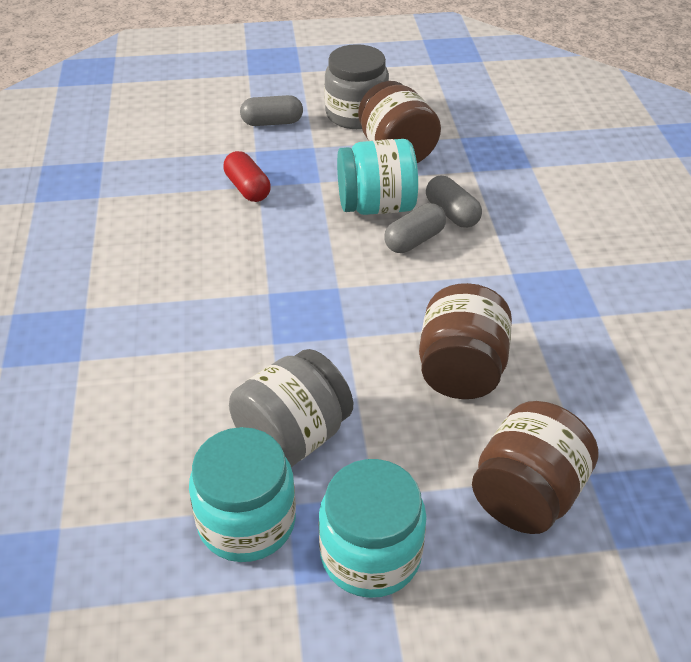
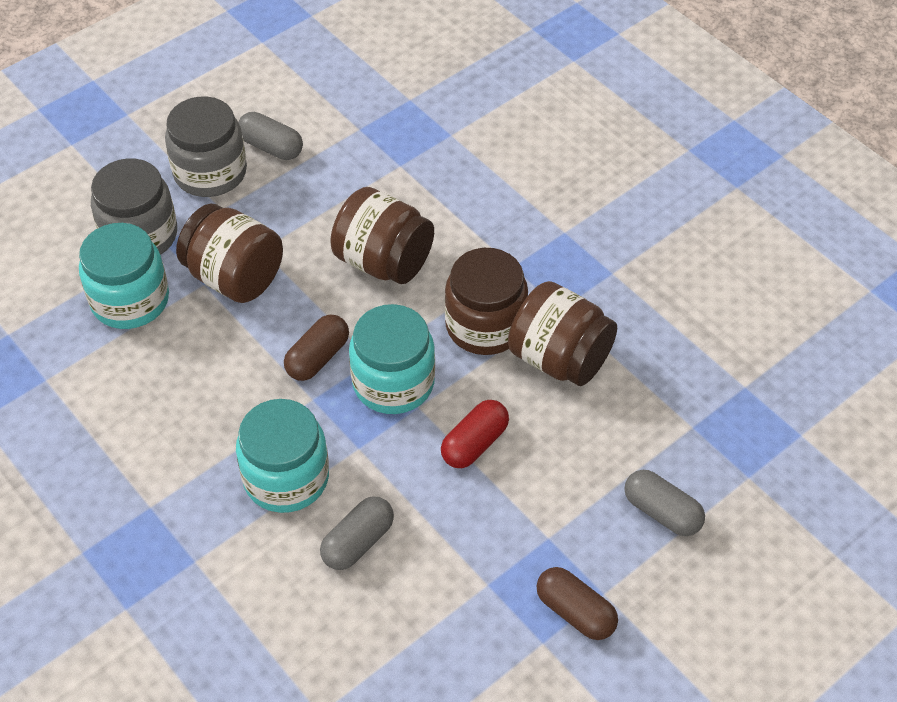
brown capsule: none = 0 -> [284,314,349,381] [536,567,618,640] = 2
brown jar: [358,81,441,163] [419,283,512,399] [472,401,598,534] = 3 -> [176,204,283,303] [330,187,434,284] [445,248,528,355] [508,281,617,386] = 4

